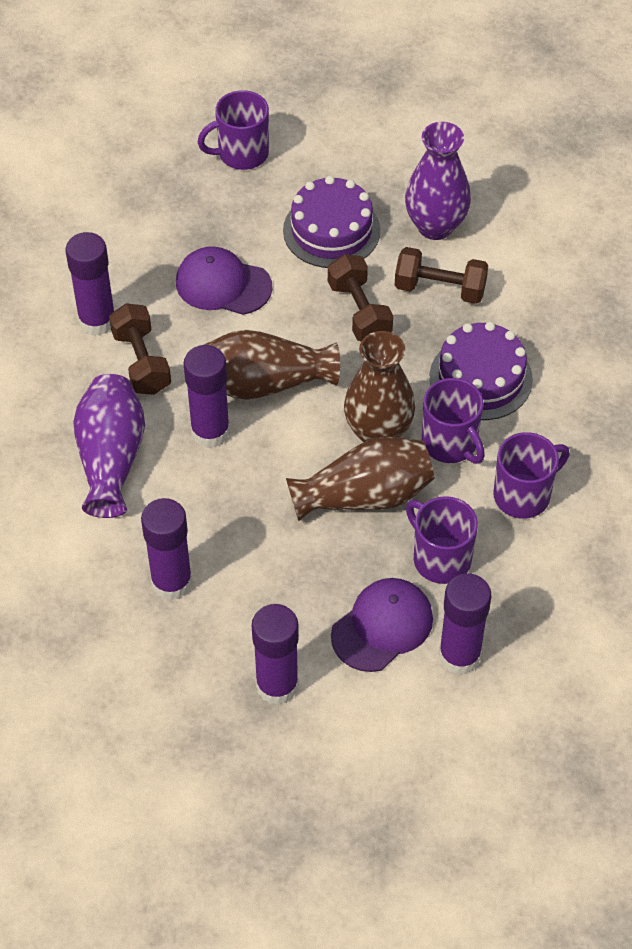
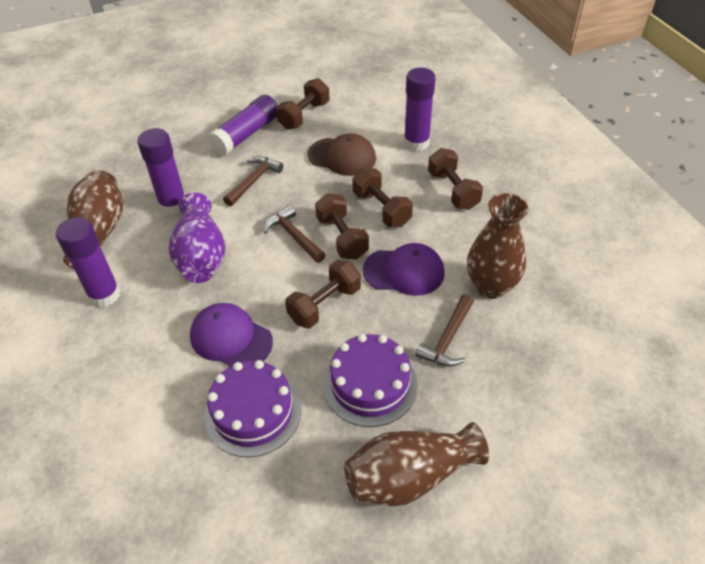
brown cap: none = 0 -> [308,133,376,176] = 1
brown dumbbell: [109,303,171,395] [328,254,393,341] [395,247,488,304] = 3 -> [276,78,330,130] [285,260,361,328] [315,193,369,260] [352,168,413,227] [428,148,483,210] = 5
brown hammer: none = 0 -> [223,156,284,206] [264,205,325,263] [416,294,474,367] = 3
purple glue stick: [66,232,115,336] [141,498,193,601] [183,345,230,448] [252,604,299,705] [439,573,491,675] = 5 -> [56,217,120,308] [137,128,185,215] [208,95,278,156] [404,68,436,151] = 4
purple mug: [197,90,269,170] [406,496,478,584] [422,378,485,464] [493,432,569,519] = 4 -> none = 0
purple vase: [73,374,145,518] [405,122,471,240] = 2 -> [168,193,225,283] = 1

